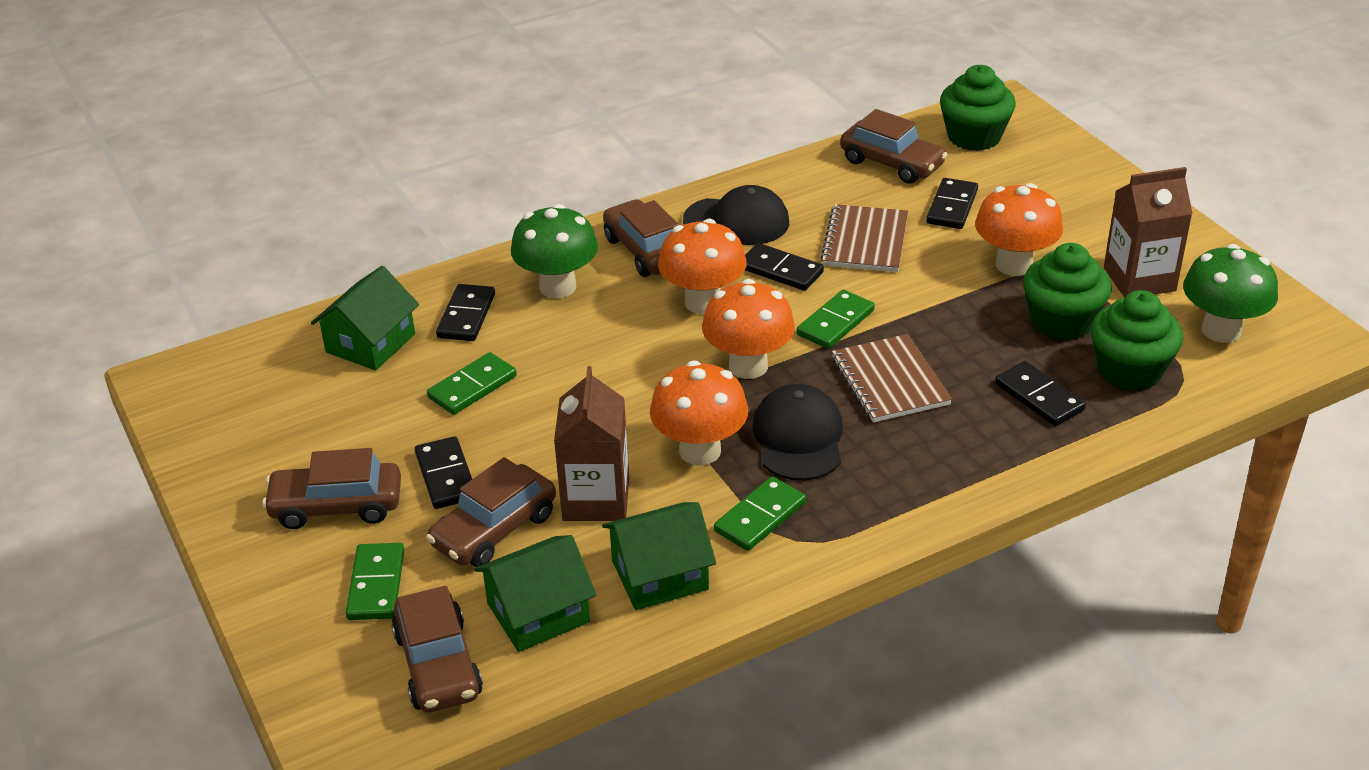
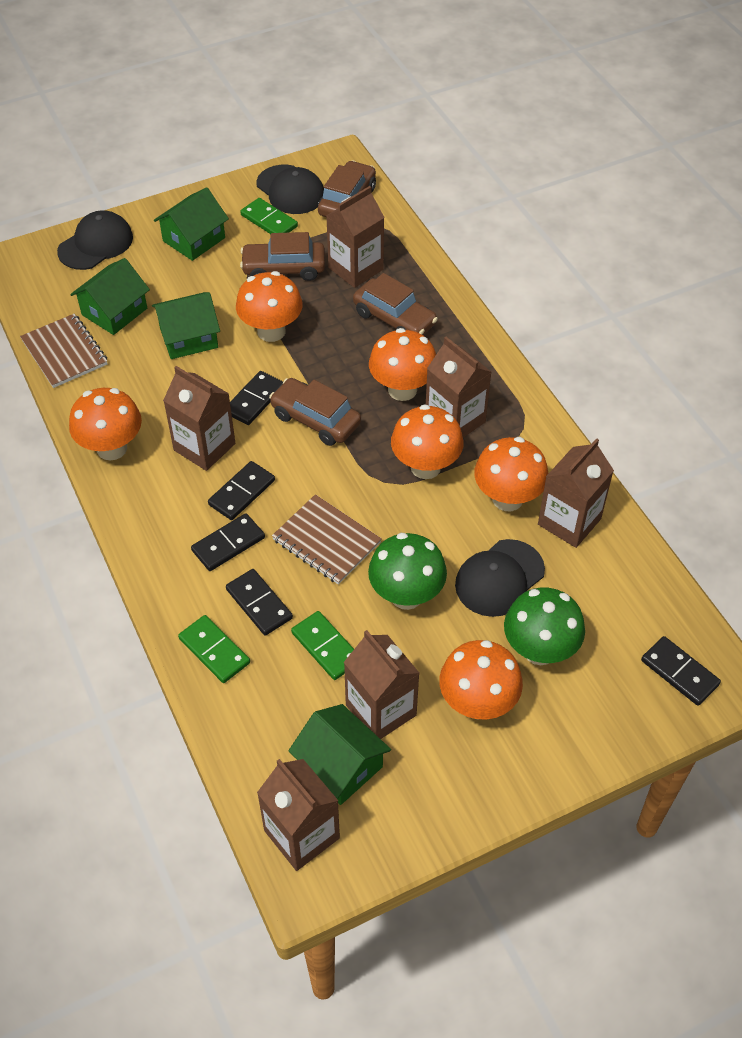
black cap: [683,185,789,245] [752,384,843,481] = 2 -> [57,210,133,270] [256,165,324,214] [455,539,545,617] = 3
brown car: [262,448,401,529] [392,586,483,712] [426,457,556,567] [603,199,679,277] [840,109,948,184] = 5 -> [240,232,325,281] [269,378,361,446] [318,160,376,217] [353,273,438,335] = 4
brown carton: [554,366,629,521] [1104,167,1193,297] = 2 -> [163,366,235,471] [257,759,340,871] [326,186,385,288] [344,630,419,739] [426,337,491,438] [538,438,614,548] = 6
green cupcake: [940,65,1016,151] [1023,243,1112,341] [1091,290,1183,391] = 3 -> none = 0
green domino: [346,543,404,620] [427,352,517,415] [714,476,806,551] [797,290,875,349] = 4 -> [178,615,250,683] [240,198,298,234] [291,611,354,680] = 3
green house: [311,266,419,370] [475,535,596,652] [602,502,716,610] = 3 -> [70,258,150,335] [152,292,220,359] [154,187,229,261] [288,704,391,805] = 4
orange mushroom: [650,361,749,466] [658,219,747,314] [702,279,795,379] [975,183,1063,276] = 4 -> [69,388,142,460] [236,271,303,342] [369,328,436,401] [391,404,464,479] [439,640,523,719] [474,437,548,511] = 6

